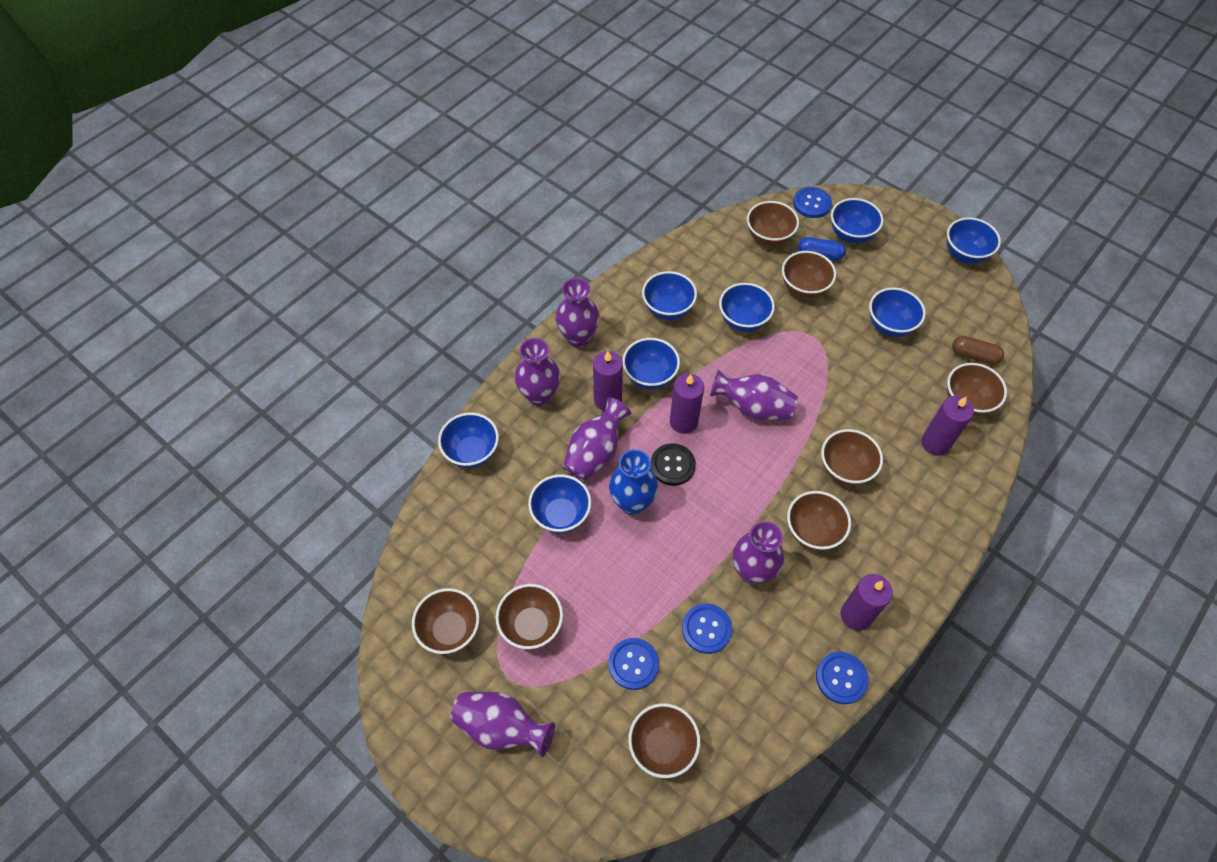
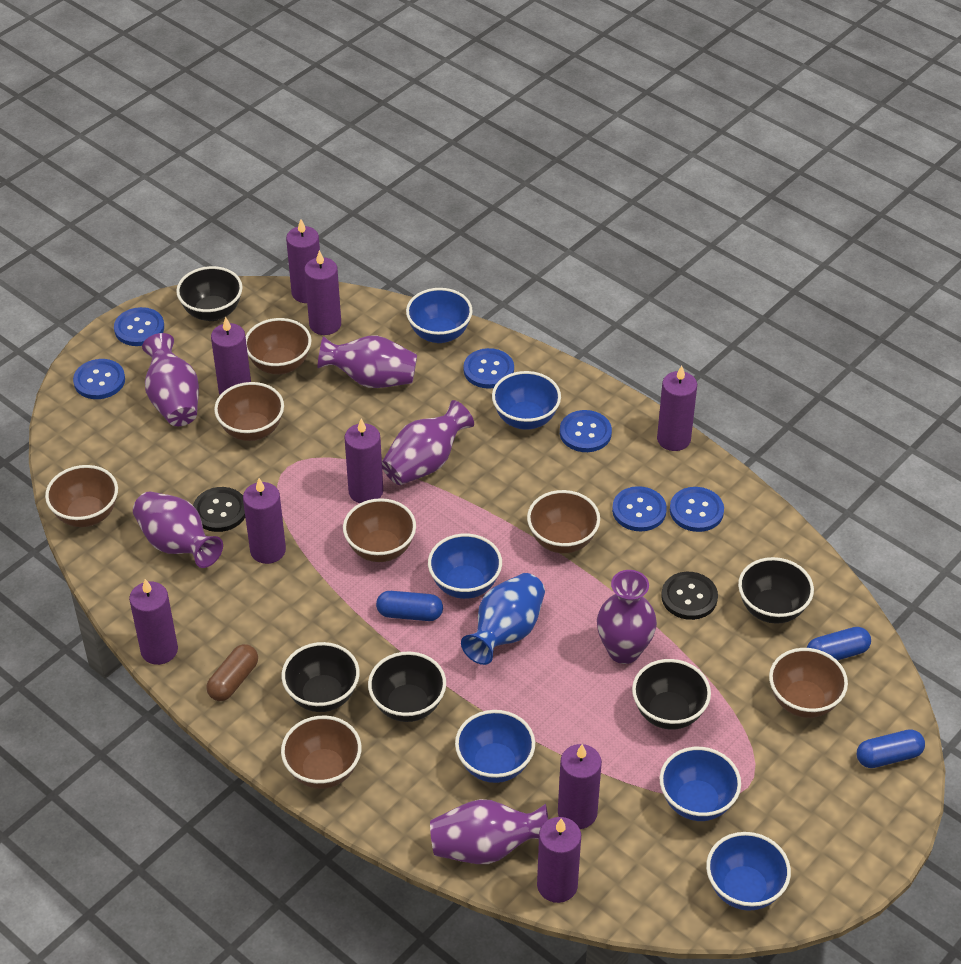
black bowl: none = 0 -> [176,266,243,321] [282,642,360,712] [368,651,446,722] [632,659,711,730] [738,557,814,624] = 5
black button: [650,443,696,486] = 1 -> [193,487,245,532] [661,572,718,620] = 2
blue bowl: [438,413,499,468] [528,474,591,533] [622,338,680,390] [642,271,697,320] [719,283,775,332] [831,198,883,243] [869,287,926,337] [947,217,1001,264] = 8 -> [406,288,473,343] [428,534,502,599] [455,710,535,783] [492,371,561,430] [660,747,741,821] [706,832,791,911] = 6
blue button: [608,638,659,690] [682,604,732,654] [793,187,832,218] [816,651,869,704] = 4 -> [73,359,125,399] [114,307,164,346] [464,348,514,389] [560,410,612,452] [612,486,667,531] [670,487,724,532] = 6
blue capsule: [798,237,846,261] = 1 -> [376,591,443,621] [807,627,871,661] [857,729,925,768] = 3
brown bowl: [412,588,479,654] [496,584,563,649] [628,703,700,778] [747,201,799,246] [782,251,836,298] [787,491,851,551] [821,429,883,485] [947,363,1007,416] = 8 -> [45,465,118,527] [214,382,284,441] [246,318,312,374] [281,716,362,789] [343,498,416,562] [527,490,600,553] [769,648,848,718] = 7
purple candle: [593,351,623,411] [670,374,704,434] [841,574,893,631] [921,396,974,455] = 4 -> [129,579,178,665] [211,317,251,395] [243,478,286,564] [286,219,320,303] [304,250,341,335] [344,419,383,503] [537,817,581,903] [558,744,602,829] [657,366,697,451] = 9

